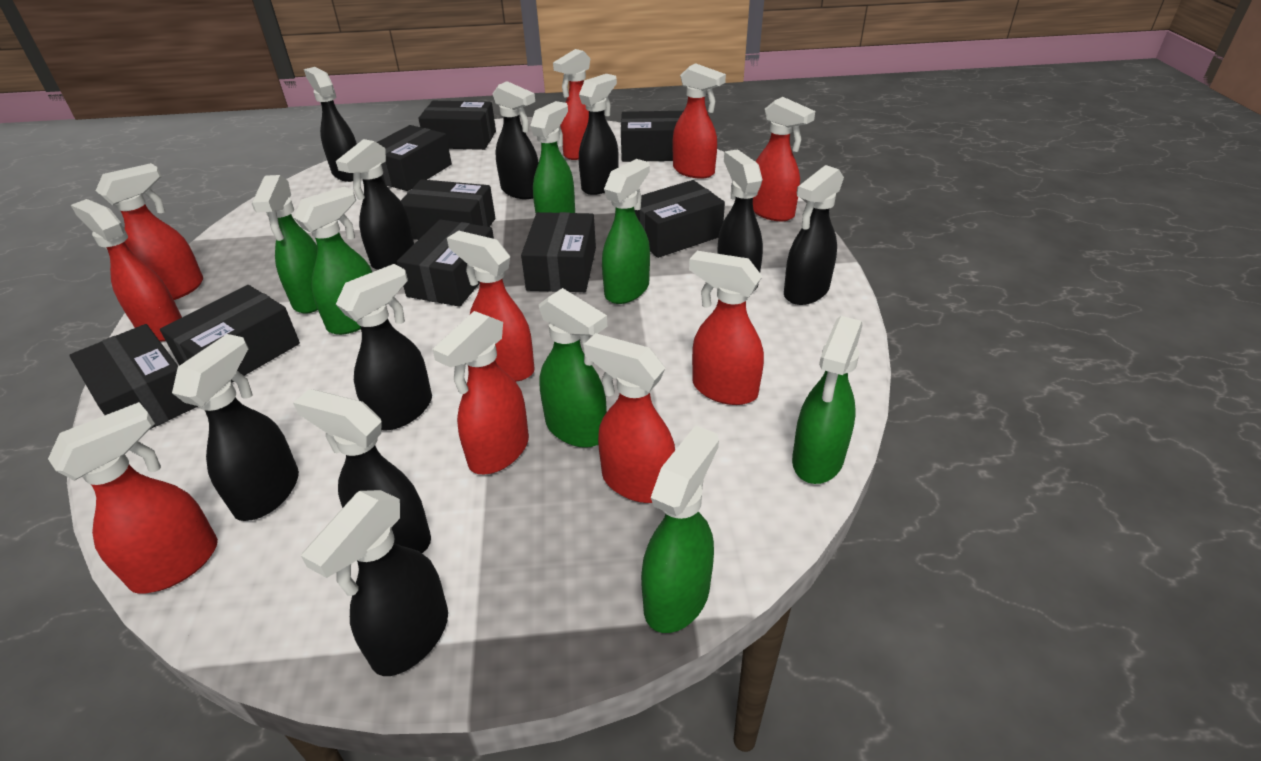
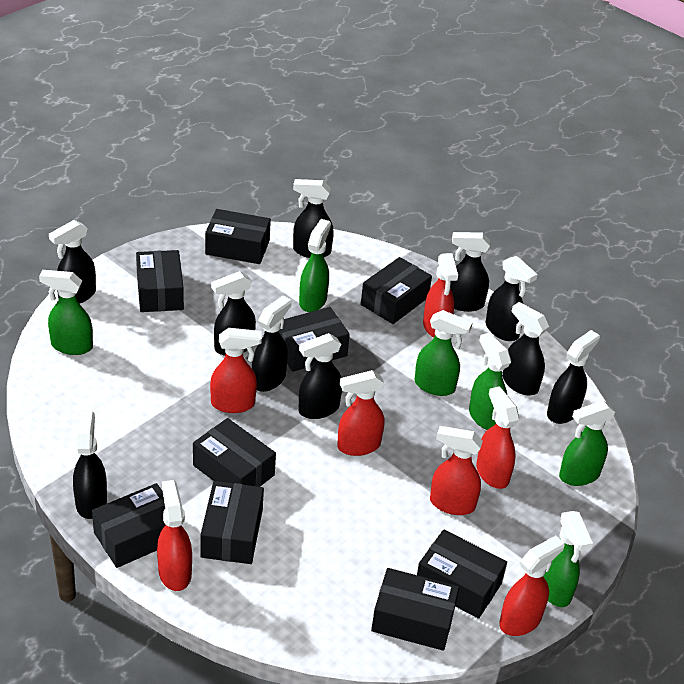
green spray bottle: [252,175,318,314] [293,186,372,335] [530,101,575,213] [539,288,607,448] [602,159,650,304] [641,425,719,633] [792,316,862,484] = 7 -> [39,270,93,355] [299,219,331,312] [414,310,473,396] [469,332,511,430] [543,511,593,607] [559,400,615,486] = 6
red spray bottle: [48,402,218,594] [71,199,182,341] [96,163,203,300] [432,311,529,474] [447,231,535,382] [553,49,591,160] [584,333,675,503] [673,63,726,179] [689,251,764,405] [753,97,815,221] = 10 -> [157,480,192,591] [210,328,262,413] [337,370,385,456] [423,253,458,338] [430,426,483,515] [476,386,519,489] [499,536,565,636] = 7

